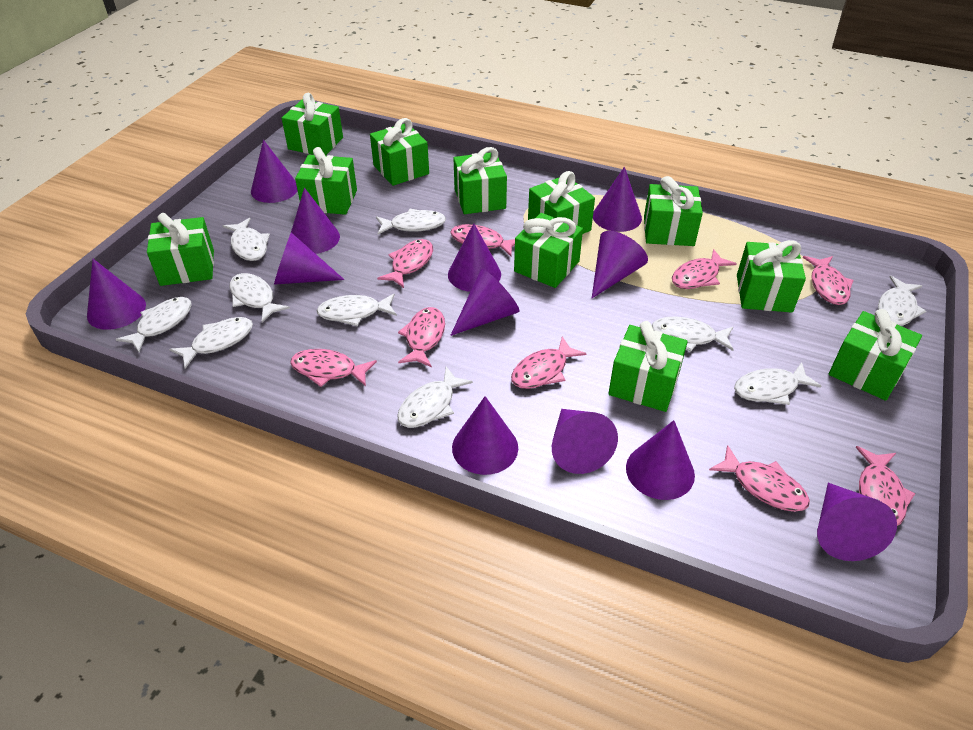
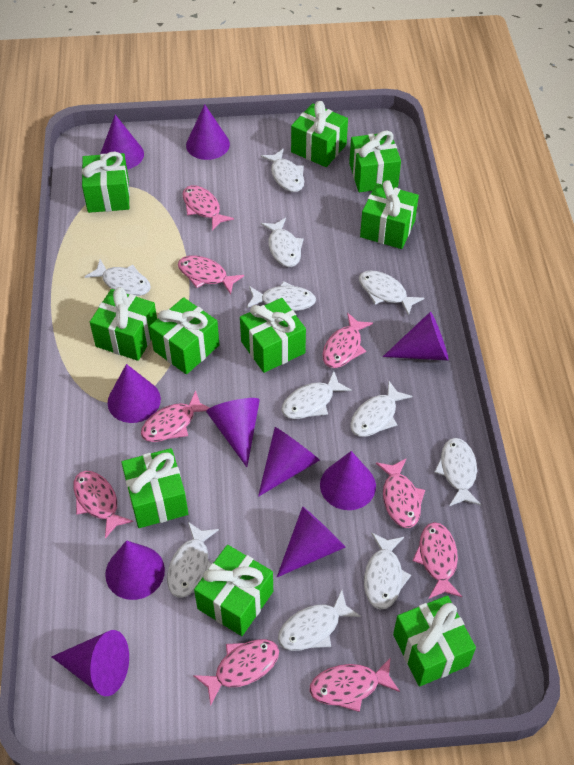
green gift: [147,213,214,286] [282,93,343,156] [295,147,357,215] [370,118,429,186] [453,147,507,214] [514,213,583,288] [528,171,595,234] [608,321,688,412] [644,176,703,246] [737,240,806,313] [829,309,922,401] = 11 -> [82,152,130,213] [90,287,157,361] [121,448,188,528] [149,297,219,374] [194,545,273,636] [240,298,306,373] [291,101,348,167] [349,130,401,192] [360,180,419,249] [393,595,476,687] = 10
purple cone: [87,259,146,330] [251,140,298,203] [274,232,344,285] [291,188,340,254] [448,223,501,292] [450,269,520,336] [452,396,518,475] [552,409,618,474] [592,231,648,298] [593,167,642,232] [626,420,695,500] [817,483,897,561] = 12 -> [51,630,129,696] [100,115,144,170] [105,540,165,600] [108,364,161,423] [186,104,230,160] [206,398,260,467] [258,427,320,497] [277,506,346,577] [320,451,376,510] [383,312,449,360] = 10
white fish: [116,297,192,352] [169,317,253,369] [223,218,270,261] [230,273,290,322] [317,293,397,326] [376,209,446,234] [397,367,473,428] [652,316,734,352] [734,362,822,405] [878,276,926,326] = 10 -> [85,259,151,296] [167,522,219,597] [246,281,316,311] [261,149,304,192] [261,218,304,267] [278,590,361,651] [281,371,352,419] [350,381,412,437] [359,270,424,316] [364,532,411,609] [434,438,481,506] = 11

